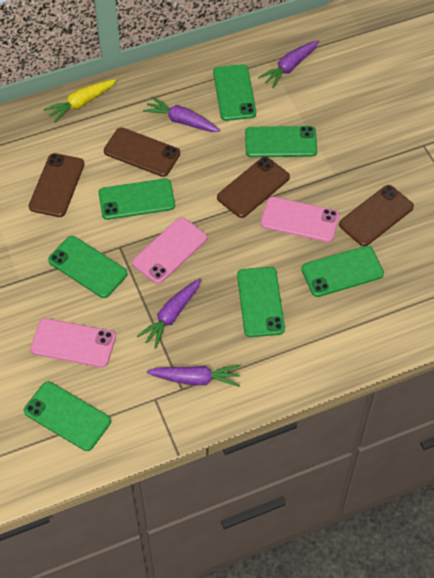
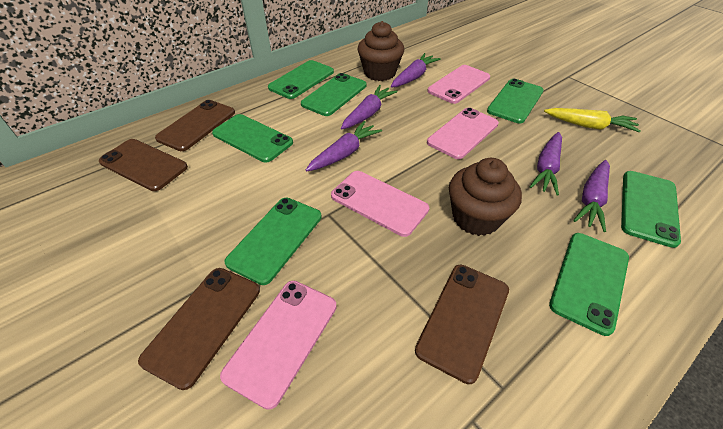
brown cupcake: none = 0 -> [357,21,404,81] [449,158,522,236] = 2
pink phone: [30,318,116,368] [132,217,207,284] [261,197,339,242] = 3 -> [220,281,337,410] [331,171,429,237] [427,65,490,104] [427,108,499,159] = 4
purple carrot: [137,279,201,349] [143,97,220,132] [147,365,240,387] [258,41,319,88] = 4 -> [306,121,382,172] [341,85,398,129] [391,53,441,87] [529,132,562,196] [573,160,610,232] = 5

